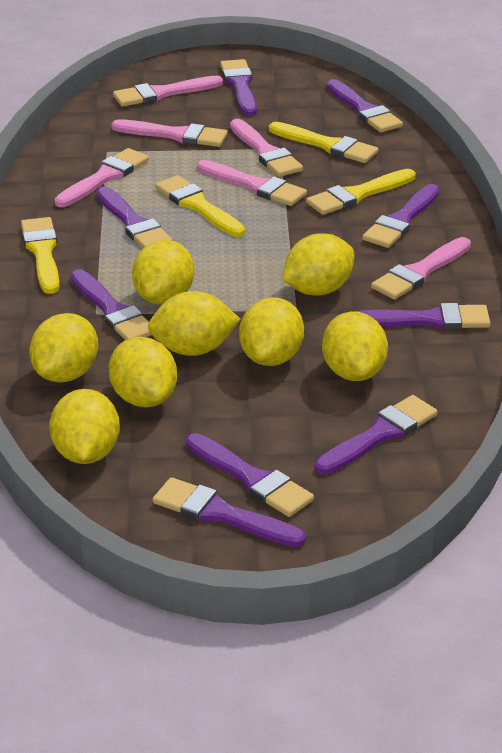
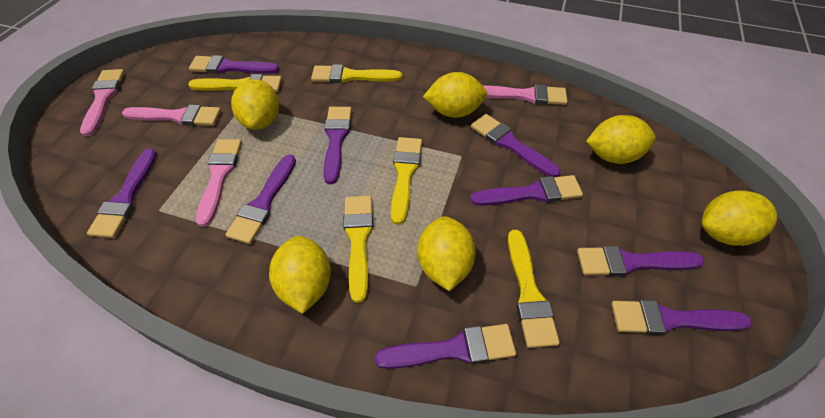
pink brush: [54,148,149,207] [111,119,228,147] [113,76,223,107] [197,160,307,206] [230,119,303,177] [371,237,471,300] = 6 -> [80,69,125,137] [122,105,221,126] [196,139,242,227] [482,84,568,105] = 4
yellow brush: [21,217,60,294] [155,175,245,237] [269,122,378,163] [306,169,416,215] = 4 -> [188,74,282,92] [311,64,402,83] [343,196,373,303] [391,137,422,225] [508,230,560,348] = 5
yellow lemon: [29,313,98,383] [49,389,120,464] [109,337,177,407] [132,240,194,305] [148,291,241,356] [239,297,304,366] [282,233,355,296] [322,311,388,381] = 8 -> [231,79,279,130] [269,236,331,314] [417,216,476,291] [423,72,487,118] [586,115,656,164] [702,190,777,246] = 6

